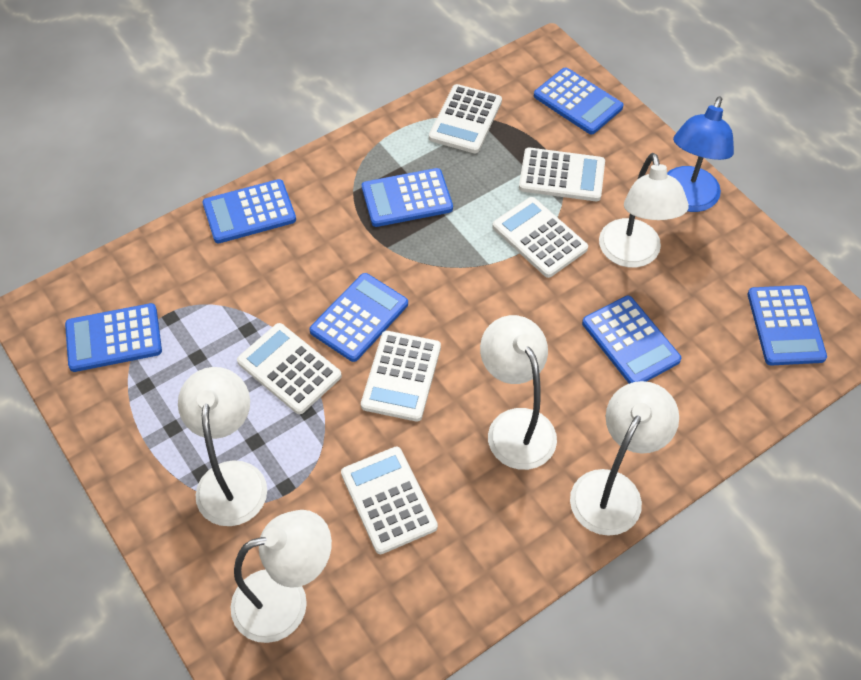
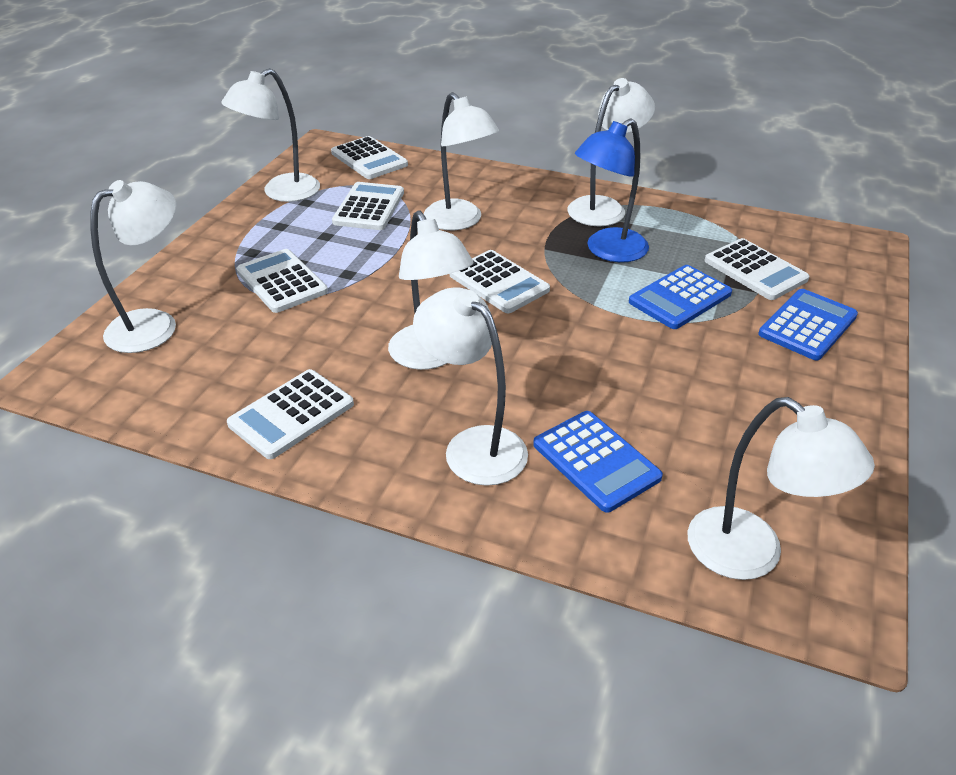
blue calculator: [65,303,162,372] [202,179,296,243] [310,273,408,362] [362,168,453,227] [534,67,623,134] [582,296,681,384] [747,285,827,365] = 7 -> [533,411,663,513] [629,265,732,329] [758,289,858,360] = 3
white lamp: [178,367,267,526] [231,510,332,643] [480,315,557,470] [570,381,679,536] [599,153,689,268] = 5 -> [90,180,177,353] [221,68,320,202] [388,210,474,370] [413,287,528,486] [424,92,499,230] [567,78,655,226] [687,397,875,580] = 7

